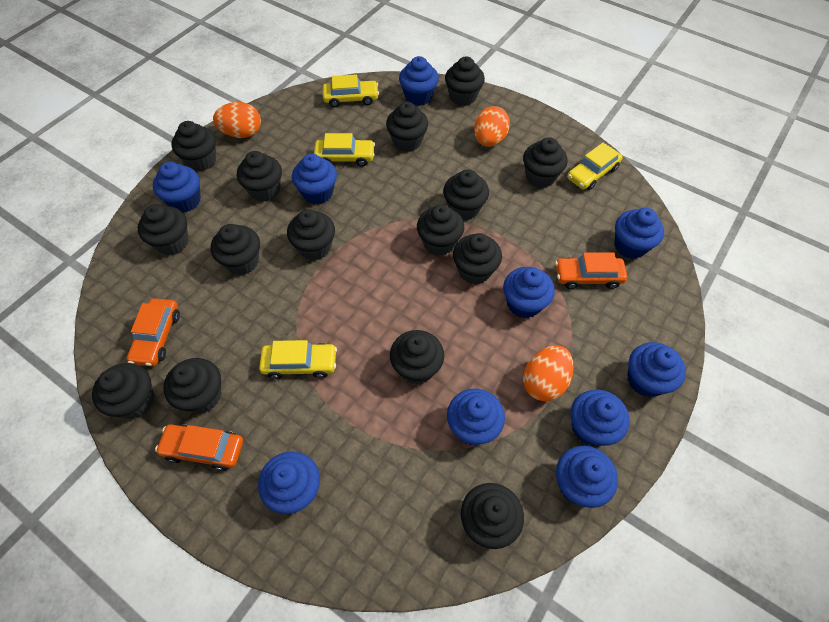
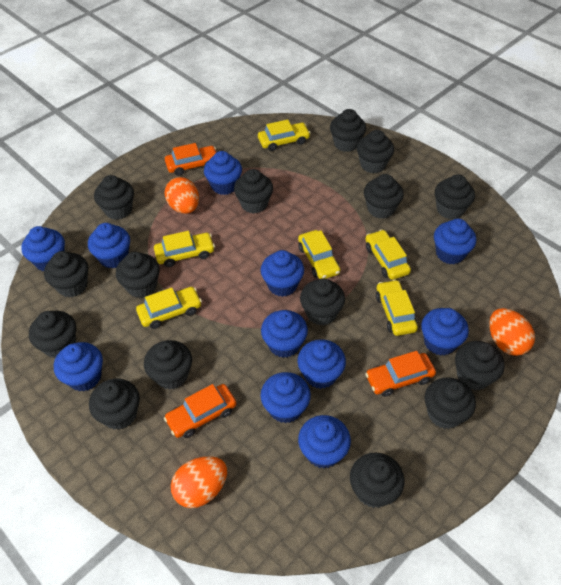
blue cupcake: [153,162,201,213] [258,451,320,514] [292,154,337,205] [399,56,439,106] [447,389,505,445] [503,267,555,318] [556,446,618,508] [571,389,630,446] [614,208,664,259] [627,342,686,397] = 10 -> [21,226,65,271] [54,342,103,392] [88,223,130,269] [204,151,242,195] [260,372,311,423] [261,250,304,297] [261,310,308,358] [297,339,346,389] [298,415,351,468] [421,308,469,356] [434,219,476,264] = 11
yellow car: [259,340,337,379] [314,133,375,167] [323,74,379,107] [567,143,623,190] = 4 -> [136,287,202,329] [154,231,215,267] [258,120,311,151] [298,230,340,279] [365,230,411,280] [376,280,418,336] = 6

